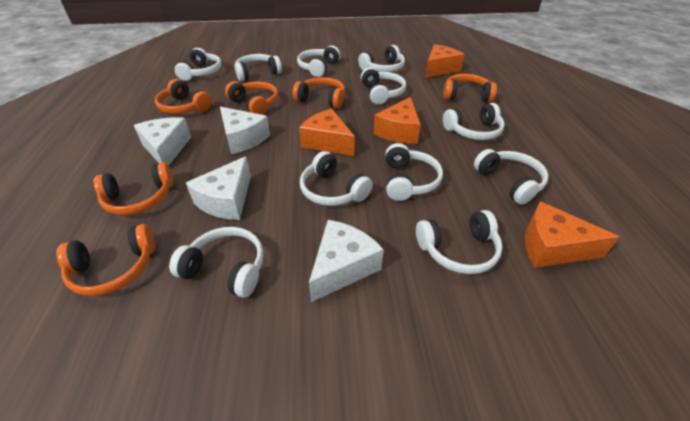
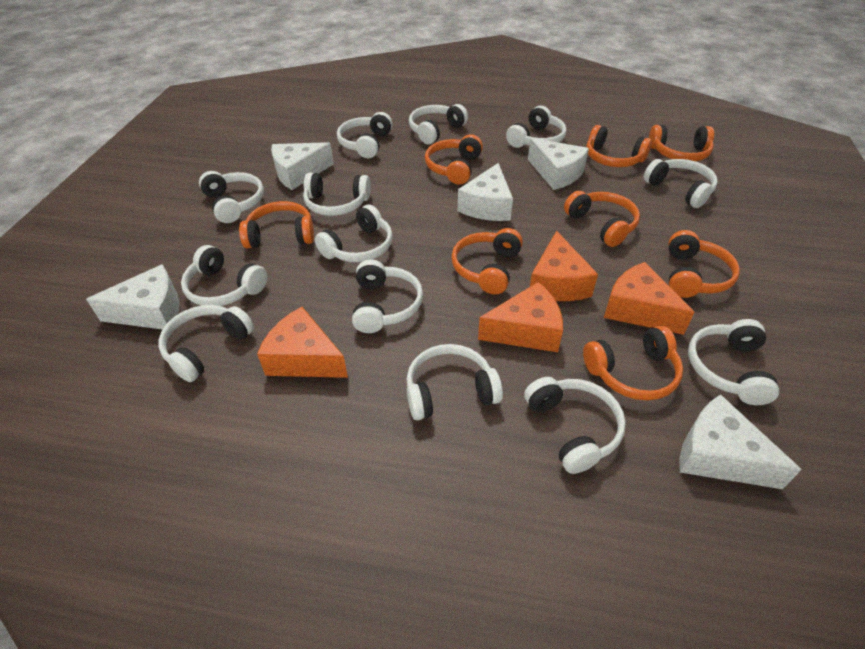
orange headphones: [56,224,155,296] [94,162,173,215] [155,79,212,114] [225,81,278,115] [292,77,345,109] [444,74,497,102] = 6 -> [239,201,314,248] [425,134,483,185] [451,228,523,294] [564,191,640,247] [583,326,683,400] [586,125,652,167] [649,125,714,161] [668,230,740,298] = 8
white cheese: [134,117,191,166] [186,156,251,220] [220,107,270,154] [309,220,384,302] = 4 -> [86,265,179,330] [271,142,334,190] [458,163,513,221] [528,138,589,190] [680,394,802,489] = 5
white headphones: [169,227,264,298] [175,48,222,81] [235,54,282,81] [297,46,341,77] [300,151,373,206] [358,45,405,72] [361,67,406,105] [385,143,443,201] [416,210,503,274] [443,103,505,140] [474,149,549,205] = 11 -> [159,305,254,382] [181,245,268,306] [199,171,264,223] [303,173,371,216] [315,205,393,262] [337,112,393,158] [352,259,423,333] [406,344,503,420] [409,104,468,144] [506,106,567,148] [524,377,626,474] [644,159,718,208] [688,319,779,405] = 13

